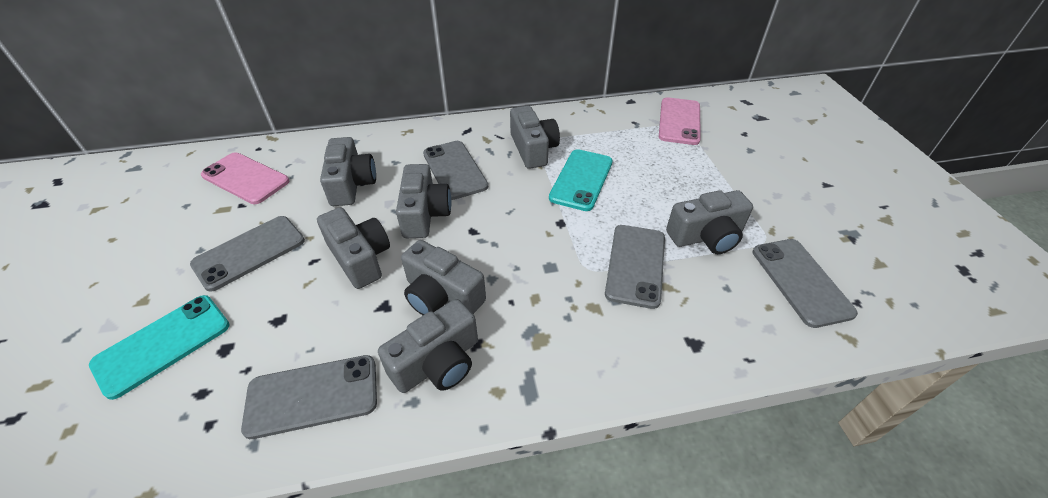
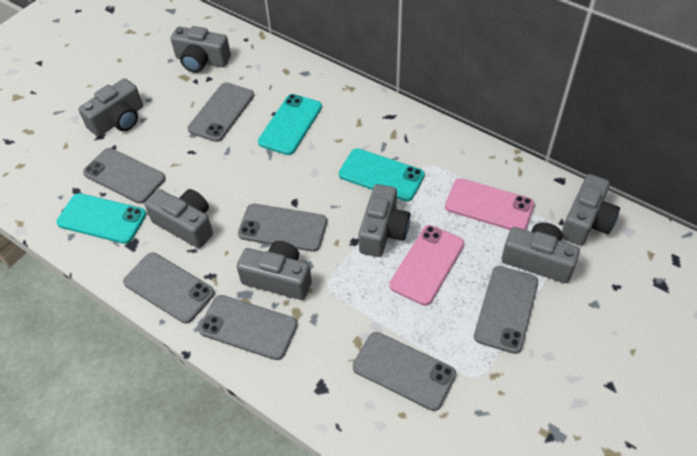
grey phone: [190,216,305,292] [241,355,377,439] [423,141,488,200] [605,225,665,309] [753,239,858,328] = 5 -> [83,148,166,204] [123,252,215,324] [188,82,254,142] [199,295,298,360] [238,204,327,252] [353,332,456,411] [474,266,538,354] = 7
turquoise phone: [89,295,230,400] [549,149,613,211] = 2 -> [56,193,146,244] [258,94,322,155] [339,148,425,201] = 3

